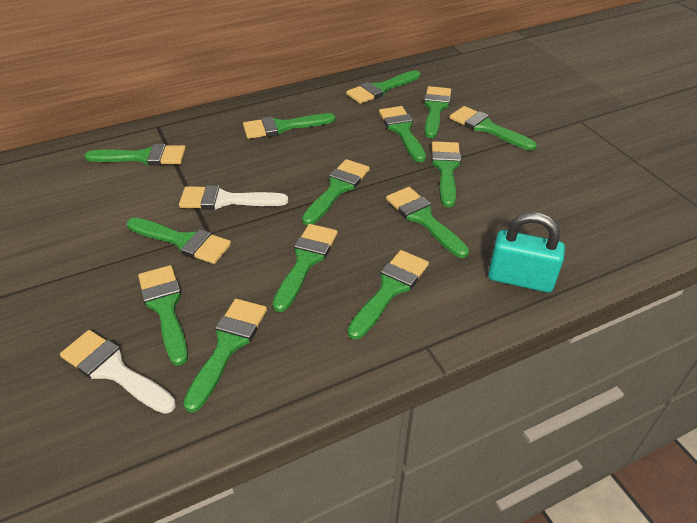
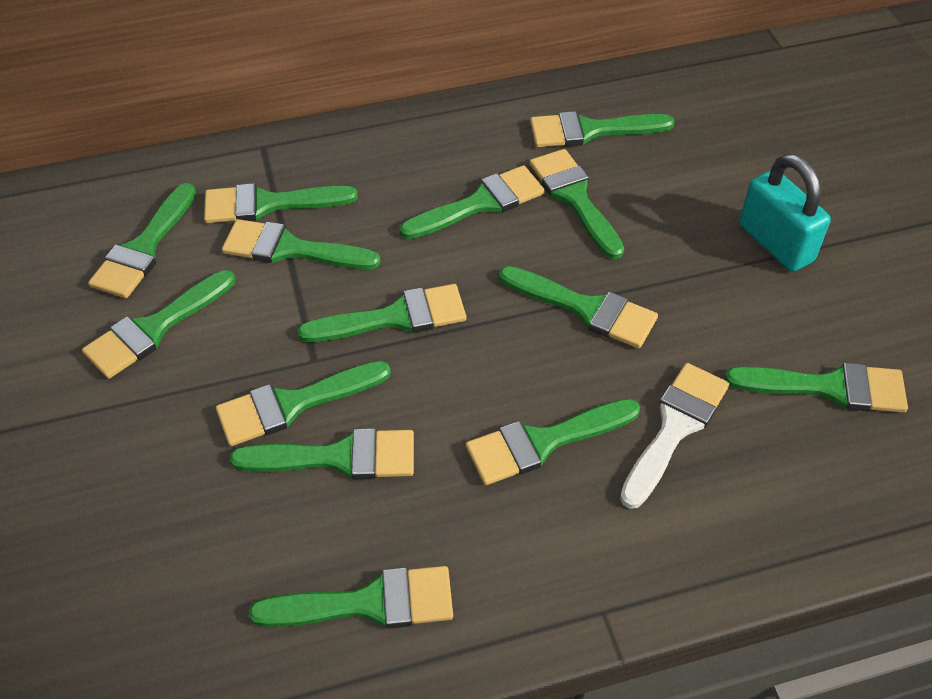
white brush: [60,330,176,414] [179,185,288,210] = 2 -> [620,363,729,509] = 1

